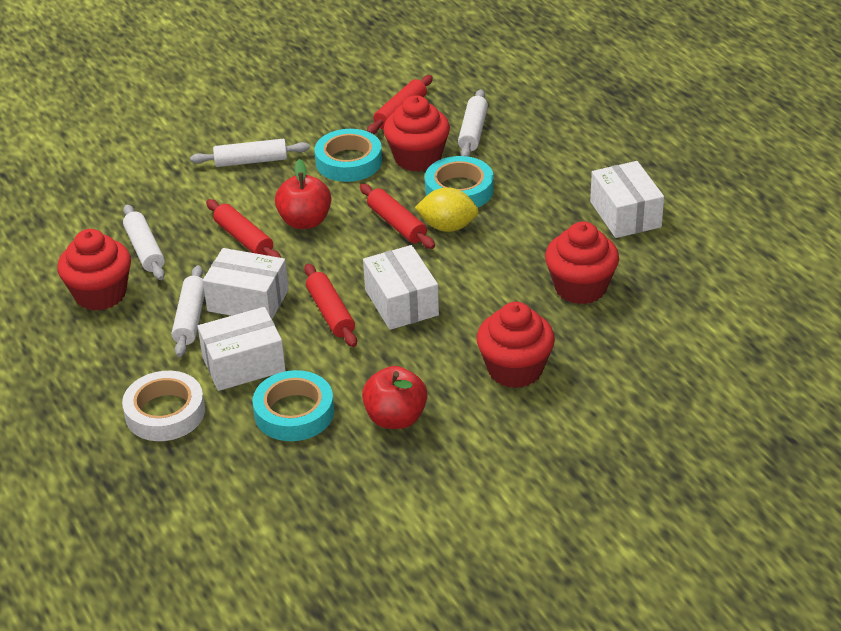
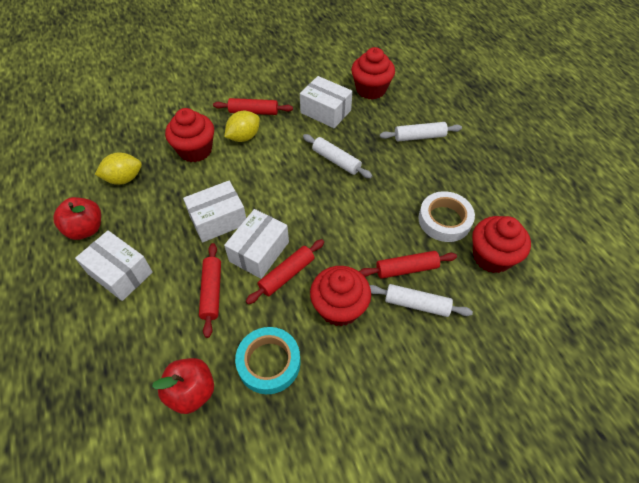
turquoise tape: [253,370,334,441] [315,129,382,182] [425,156,494,207] = 3 -> [235,327,301,394] = 1
white rolling pin: [123,204,165,280] [172,265,205,357] [190,139,310,167] [458,89,488,157] = 4 -> [303,134,372,178] [369,284,473,317] [380,122,462,141] = 3
yellow lemon: [415,187,479,232] = 1 -> [95,152,142,185] [224,111,260,142] = 2

